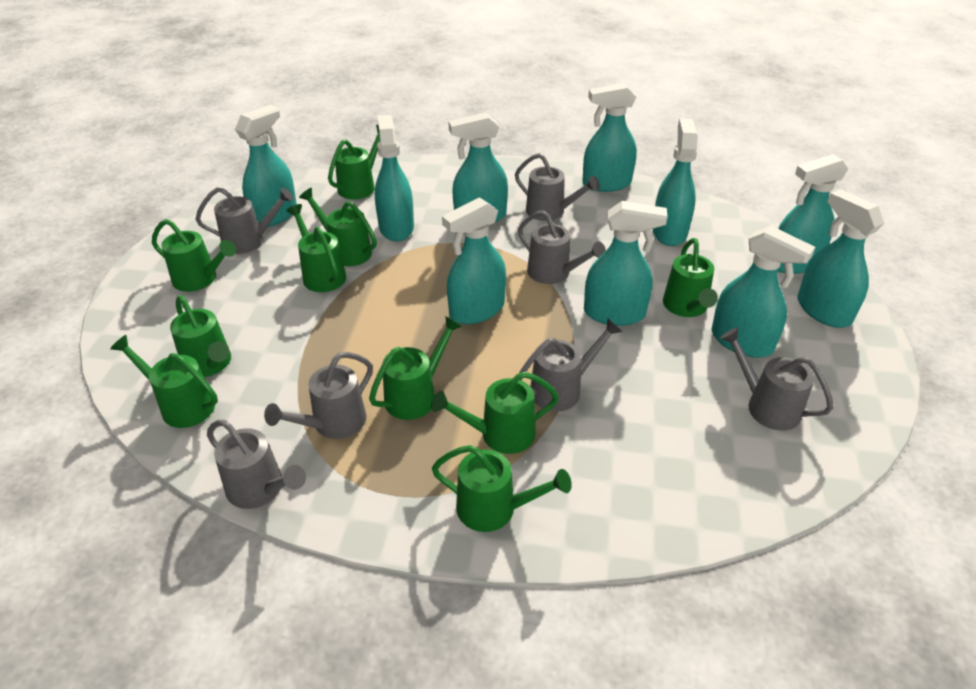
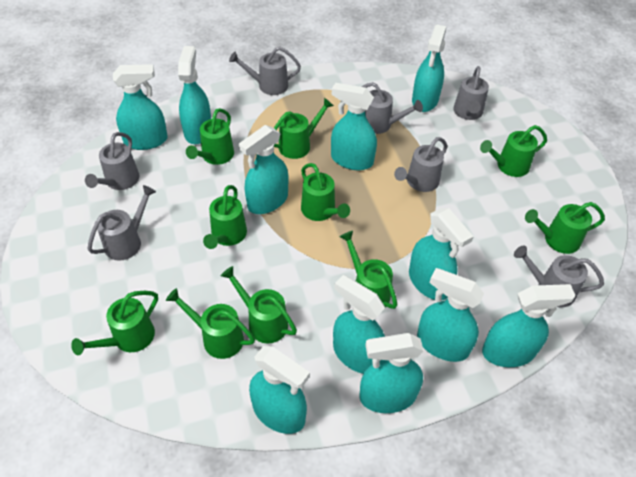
turquoise spray bottle: [235,105,297,227] [375,115,414,242] [442,197,506,324] [448,112,508,222] [582,83,637,192] [584,201,668,326] [652,118,698,246] [712,226,815,358] [778,154,848,274] [798,189,884,328] = 10 -> [113,64,168,150] [178,46,211,144] [239,125,289,214] [249,346,310,434] [331,83,377,170] [333,275,385,374] [360,333,424,413] [409,208,474,300] [412,25,446,112] [417,268,484,362] [482,284,576,367] = 11

